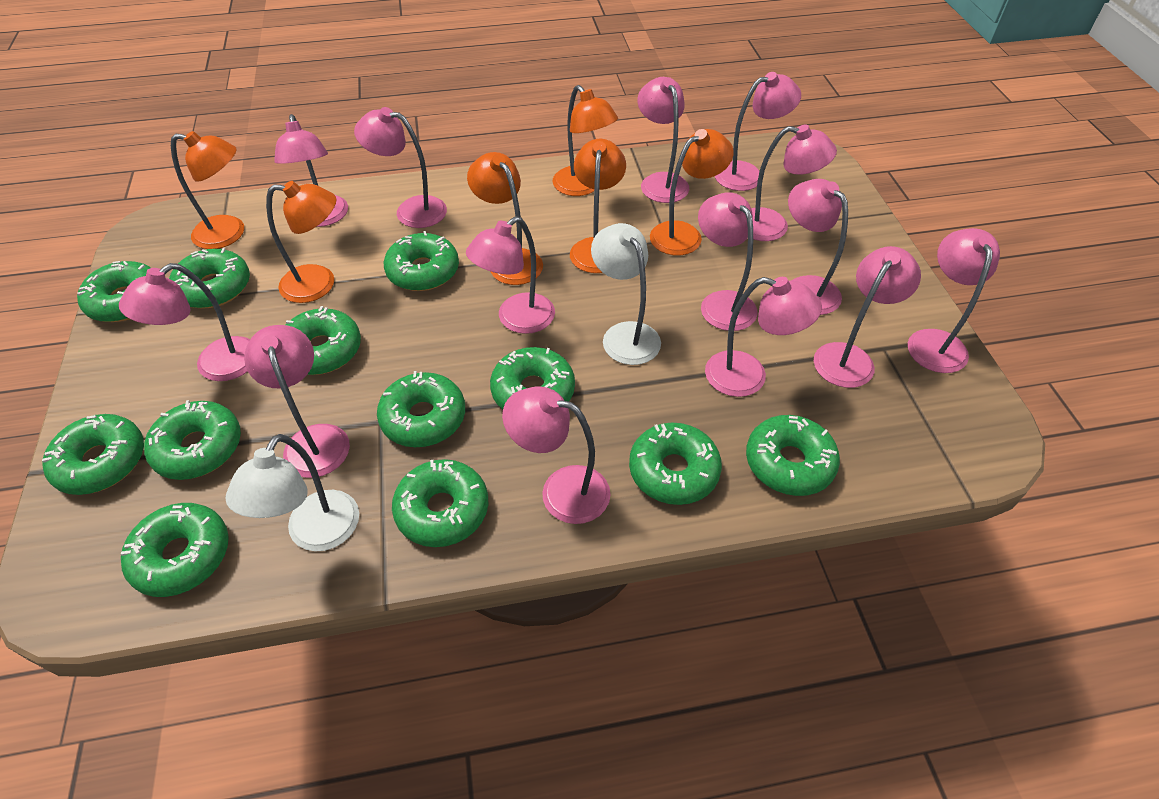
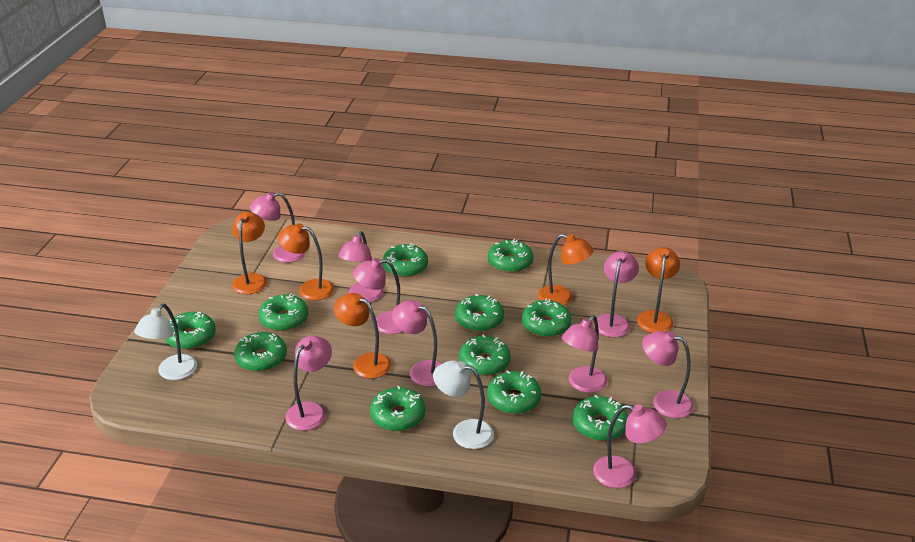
green donut: [42,414,144,495] [77,261,151,322] [121,503,229,597] [144,400,241,480] [169,248,250,308] [285,306,361,375] [377,371,465,447] [384,231,459,291] [392,459,488,547] [490,347,575,409] [629,423,722,505] [746,415,840,496] = 12 -> [165,312,216,350] [234,332,287,372] [258,293,309,331] [370,386,426,431] [382,243,428,277] [455,294,504,332] [459,334,511,376] [487,370,541,414] [488,239,533,273] [522,298,572,337] [573,395,628,441] = 11
orange lamp: [171,131,244,249] [266,181,336,303] [467,152,543,285] [553,85,618,196] [570,139,626,273] [650,129,734,255] = 6 -> [232,212,267,294] [277,224,334,300] [334,293,391,379] [538,234,594,306] [637,247,680,333] = 5
pink lamp: [119,263,250,381] [244,325,350,478] [274,114,348,227] [354,107,447,228] [466,216,555,334] [502,386,610,524] [637,77,689,203] [698,193,758,331] [705,277,822,397] [715,72,801,191] [751,125,837,241] [788,179,848,315] [814,246,921,388] [908,228,1000,373] = 14 -> [250,192,306,263] [285,336,332,431] [338,231,383,302] [353,258,403,334] [392,300,442,386] [562,315,607,393] [593,404,666,488] [594,251,639,337] [642,331,694,418] = 9

